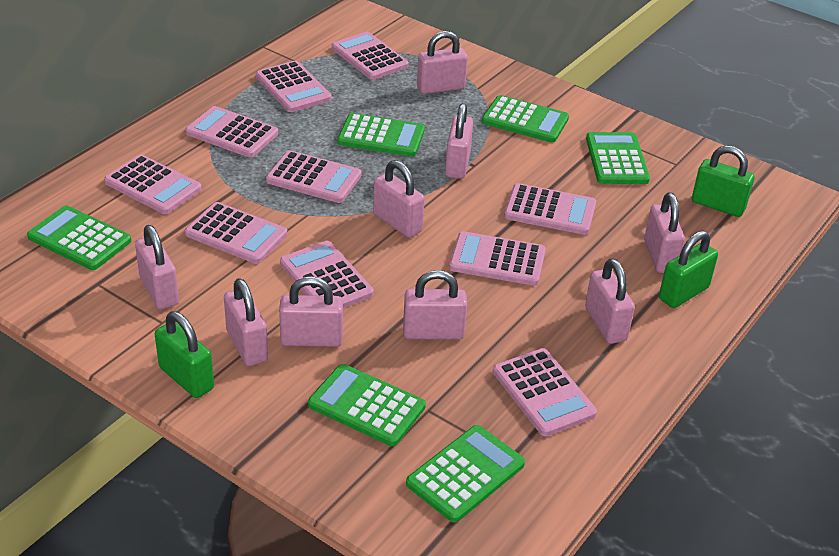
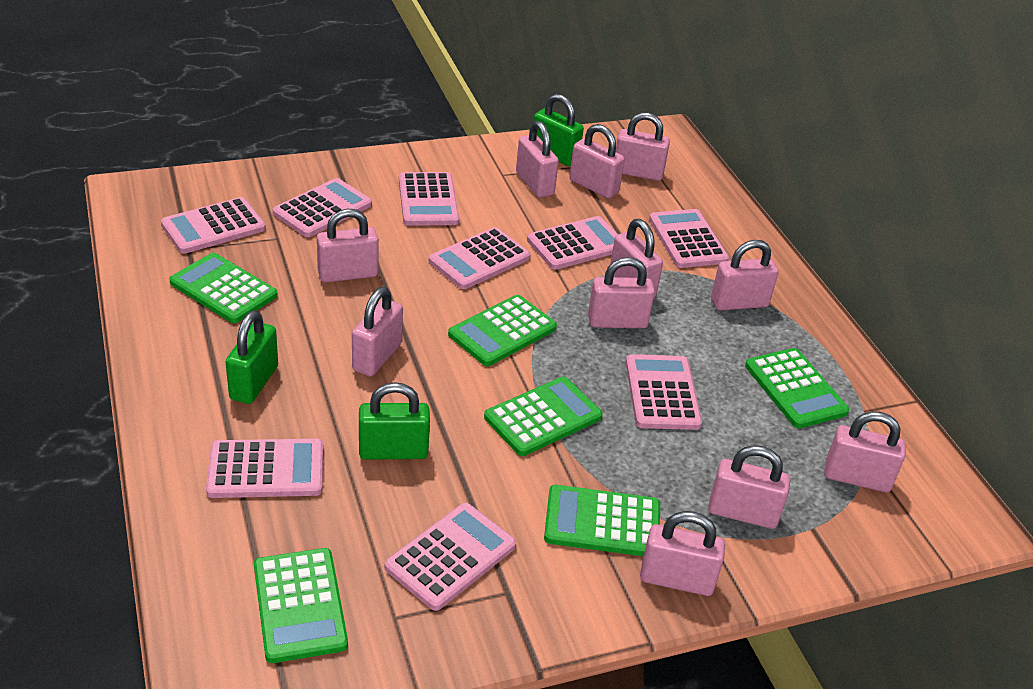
pink calculator: [104,154,202,214] [185,202,287,264] [186,106,278,158] [256,61,331,112] [266,150,361,203] [280,241,374,308] [332,32,409,80] [449,231,546,286] [493,348,597,436] [504,183,596,235] = 10 -> [161,197,266,254] [206,439,323,498] [273,178,372,237] [385,503,516,611] [399,172,459,226] [429,227,530,289] [527,216,618,270] [626,354,702,430] [649,209,729,268] = 9
pink padlock: [135,225,179,309] [224,278,268,366] [279,276,343,347] [373,160,425,238] [403,270,467,340] [417,31,468,94] [445,103,473,179] [585,258,635,344] [644,193,685,273] = 9 -> [317,209,379,283] [352,287,403,376] [516,121,559,198] [569,124,625,198] [588,257,655,328] [610,219,663,297] [616,112,670,181] [640,511,725,596] [708,445,790,529] [711,240,779,311] [824,411,906,492] = 11

